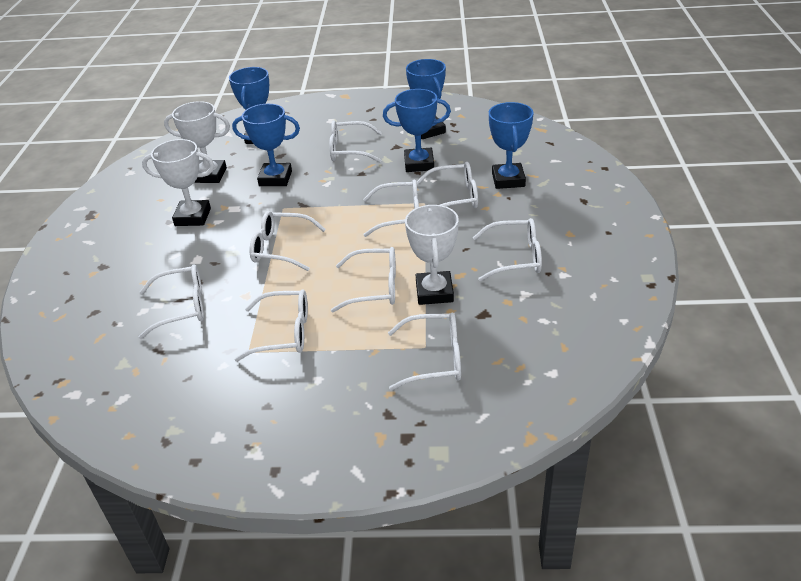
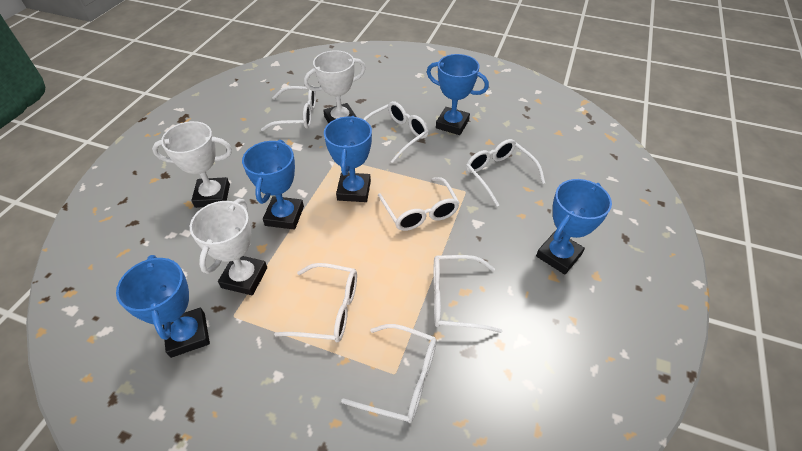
white glasses: [138,264,204,339] [234,290,308,362] [250,211,326,271] [329,120,382,163] [331,247,396,313] [363,180,419,237] [388,313,461,390] [417,162,478,208] [473,218,542,281] = 9 -> [261,86,316,131] [274,263,357,342] [341,324,437,423] [363,101,429,163] [378,177,460,231] [433,255,502,333] [466,139,545,206] = 7

